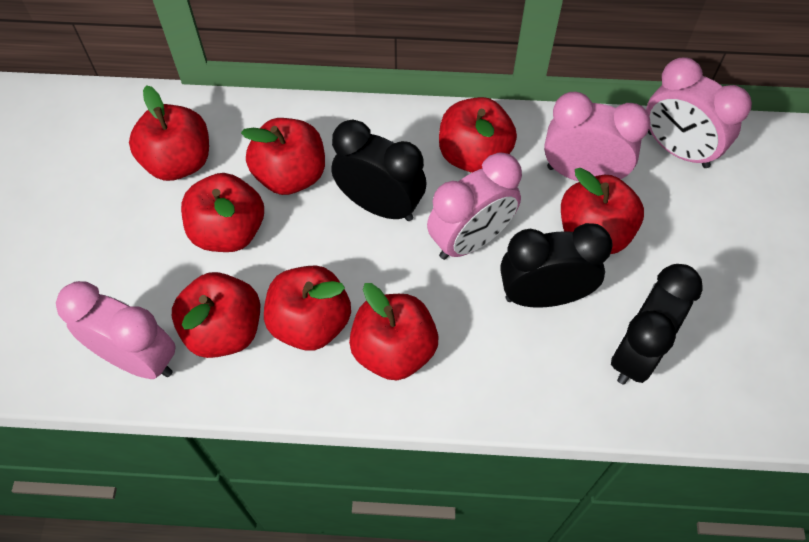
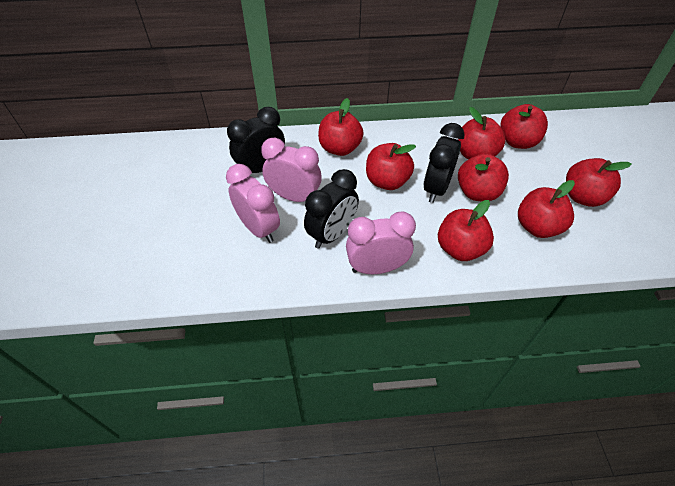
pink clock: [56,281,176,379] [427,153,522,260] [544,92,650,181] [646,57,752,168] = 4 -> [226,164,280,243] [261,138,322,202] [346,212,416,274] = 3

